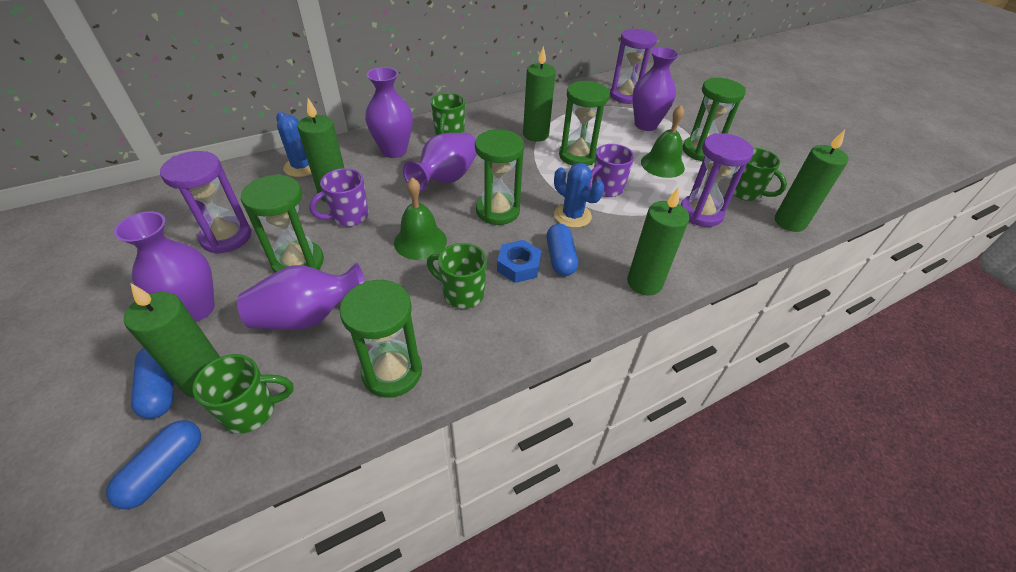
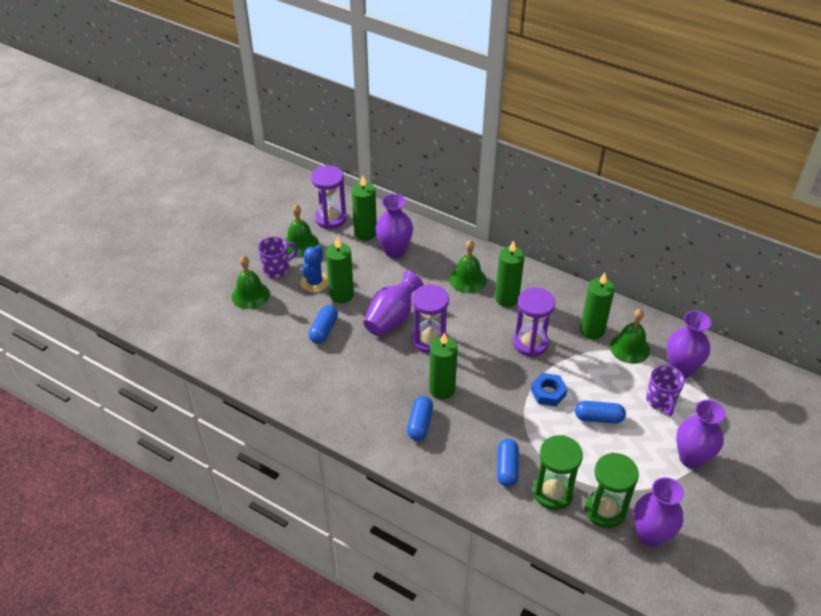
blue cactus: [276,112,312,177] [554,163,604,228] = 2 -> [300,245,329,292] = 1
blue capsule: [106,420,201,509] [131,348,174,419] [547,224,578,276] = 3 -> [309,305,338,344] [407,396,433,441] [497,439,519,487] [575,401,626,424] = 4
green bell: [394,177,447,260] [641,105,685,178] = 2 -> [232,256,270,309] [285,205,319,257] [449,240,487,293] [610,309,650,364] = 4
green hourglass: [240,174,324,273] [340,280,422,398] [475,130,524,225] [559,81,610,166] [683,78,746,161] = 5 -> [533,435,583,510] [585,452,639,528] = 2
green mug: [192,354,294,434] [427,243,487,309] [431,93,465,135] [729,148,787,201] = 4 -> none = 0

